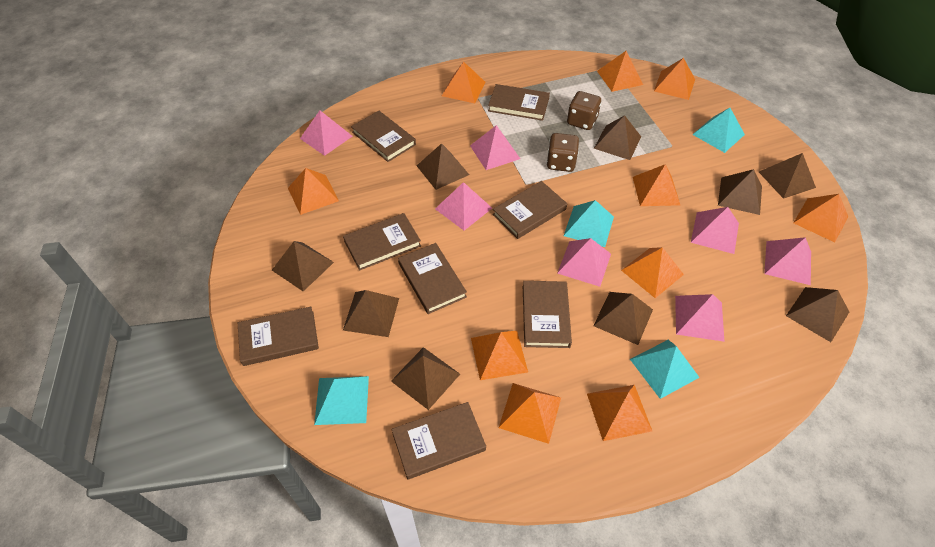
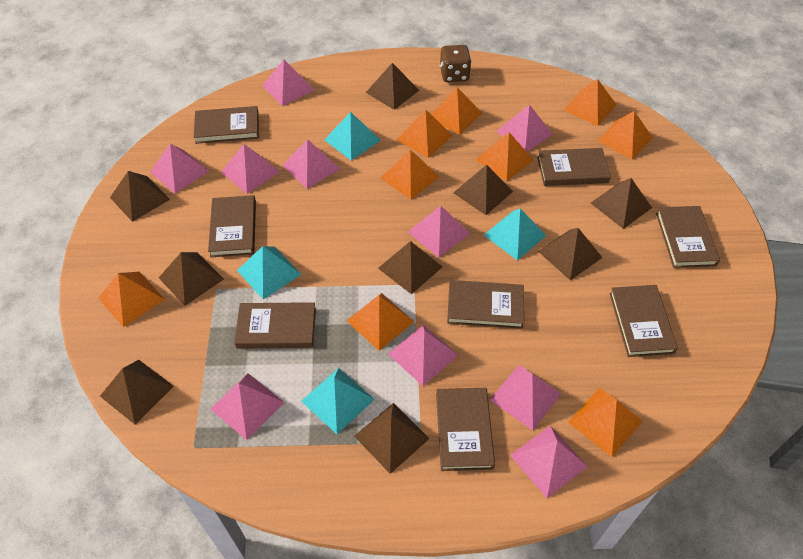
brown dice: [546,133,579,172] [567,91,601,130] = 2 -> [440,45,471,82] = 1
orange pyramid: [288,168,339,215] [442,62,485,103] [471,331,528,380] [499,383,561,444] [587,385,652,441] [597,51,643,92] [621,247,684,298] [633,164,680,206] [654,58,695,100] [793,194,848,242] = 10 -> [99,272,165,327] [346,293,414,351] [381,149,439,199] [397,109,453,158] [431,87,482,135] [476,132,533,181] [564,79,616,126] [568,388,643,457] [597,111,653,160] = 9
pink pyramid: [300,111,352,156] [435,182,492,231] [470,125,520,170] [557,238,611,287] [675,294,725,342] [691,207,739,254] [764,237,811,285] = 7 -> [150,144,209,194] [210,373,284,440] [221,144,280,194] [262,60,315,106] [282,139,340,189] [388,325,458,386] [408,206,470,257] [490,365,562,430] [496,104,553,152] [510,426,588,498] = 10

